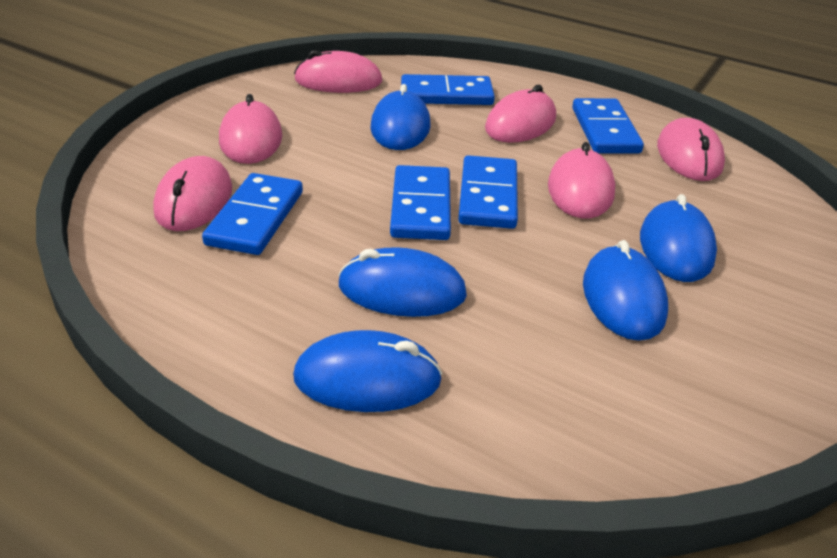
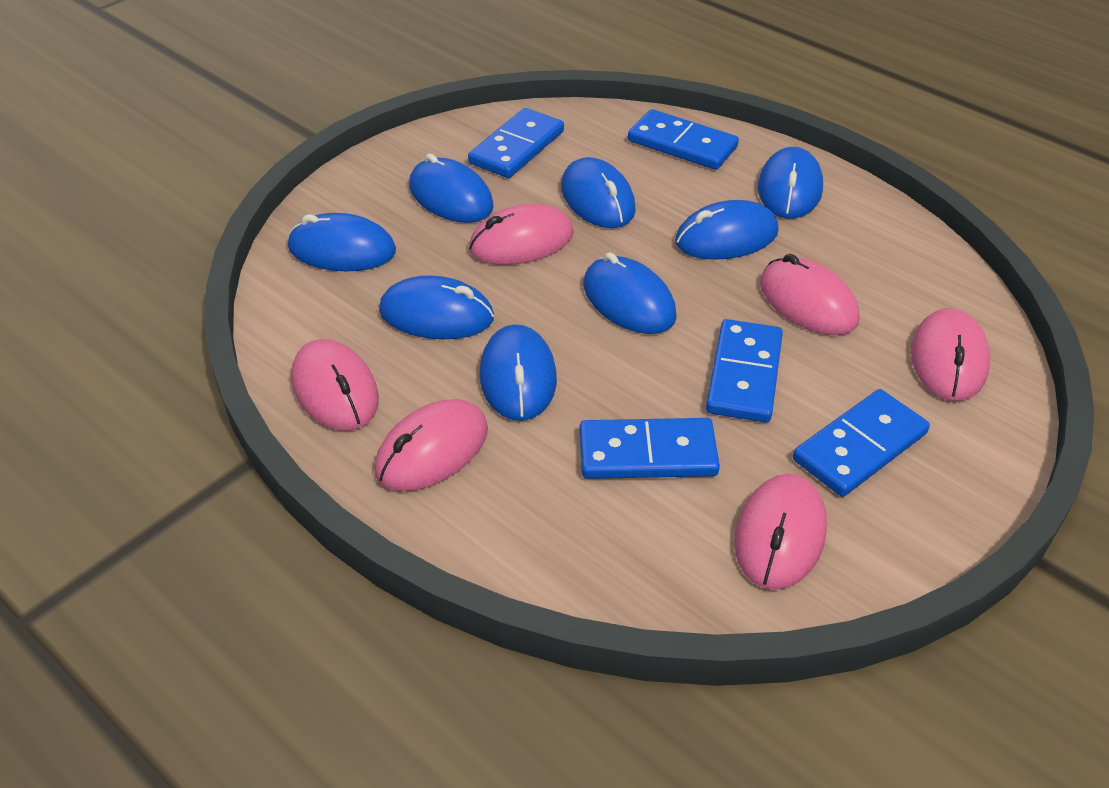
blue mouse: [293,330,442,412] [338,247,467,317] [370,84,431,150] [583,240,668,341] [640,194,717,282] = 5 -> [288,213,396,271] [379,275,494,339] [409,153,494,223] [479,324,557,421] [561,157,636,228] [583,252,677,334] [675,200,779,260] [758,147,823,218] = 8

